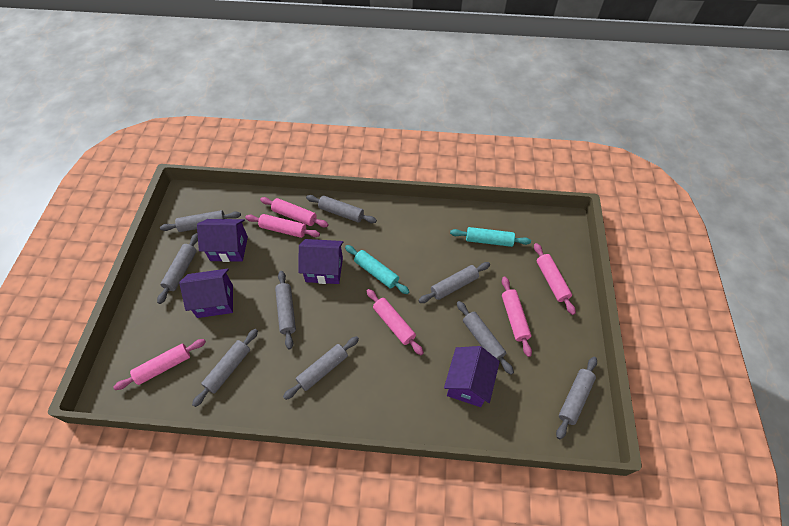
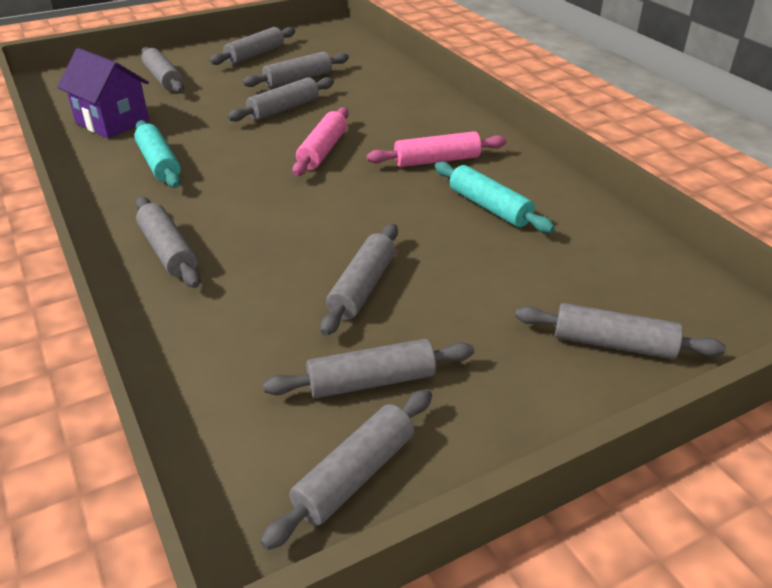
pink rolling pin: [113,339,206,390] [245,214,320,238] [260,197,329,227] [367,289,424,355] [502,277,532,357] [534,243,576,315] = 6 -> [292,107,349,176] [366,131,507,167] = 2
purple house: [179,269,233,318] [197,219,248,262] [299,239,343,284] [444,346,500,407] = 4 -> [57,48,149,138] = 1

